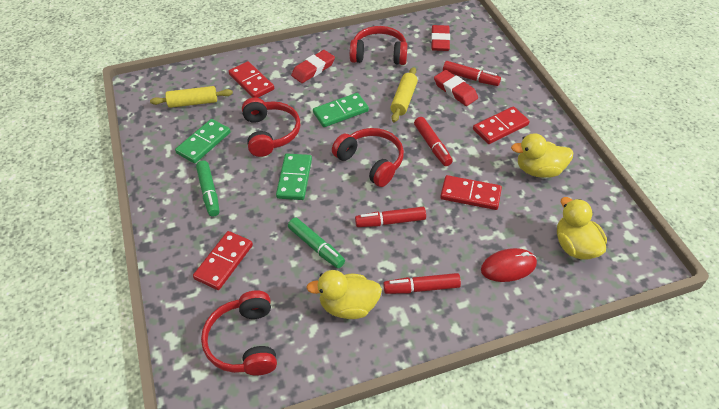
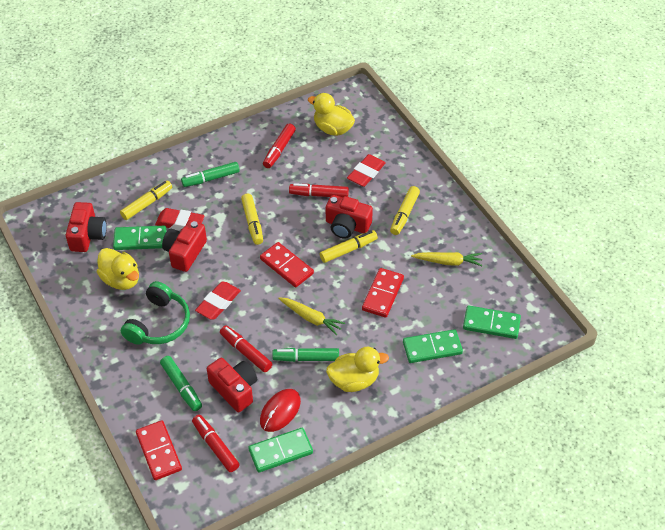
green domino: [175,119,231,163] [276,154,312,200] [313,93,369,127] = 3 -> [113,226,167,250] [248,428,313,472] [403,329,463,363] [463,305,521,339] = 4
green headphones: none = 0 -> [121,281,190,345] = 1
green marker: [196,160,220,216] [288,217,345,268] = 2 -> [160,356,202,411] [181,162,240,187] [272,348,339,362] = 3
red camera: none = 0 -> [66,202,107,252] [162,220,207,272] [207,358,257,412] [326,195,373,239] = 4
red domino: [193,231,253,290] [229,61,274,98] [440,175,502,210] [473,106,530,144] = 4 -> [136,420,182,480] [260,242,314,287] [362,268,404,318] = 3
red headphones: [201,290,277,375] [242,97,300,157] [332,128,404,187] [350,26,408,65] = 4 -> none = 0
yellow carrot: none = 0 -> [278,297,345,336] [411,252,482,266] = 2
yellow marker: none = 0 -> [120,180,172,220] [241,194,263,245] [320,230,378,263] [390,186,420,235] = 4
yellow rolling pin: [150,86,233,108] [390,67,418,122] = 2 -> none = 0

